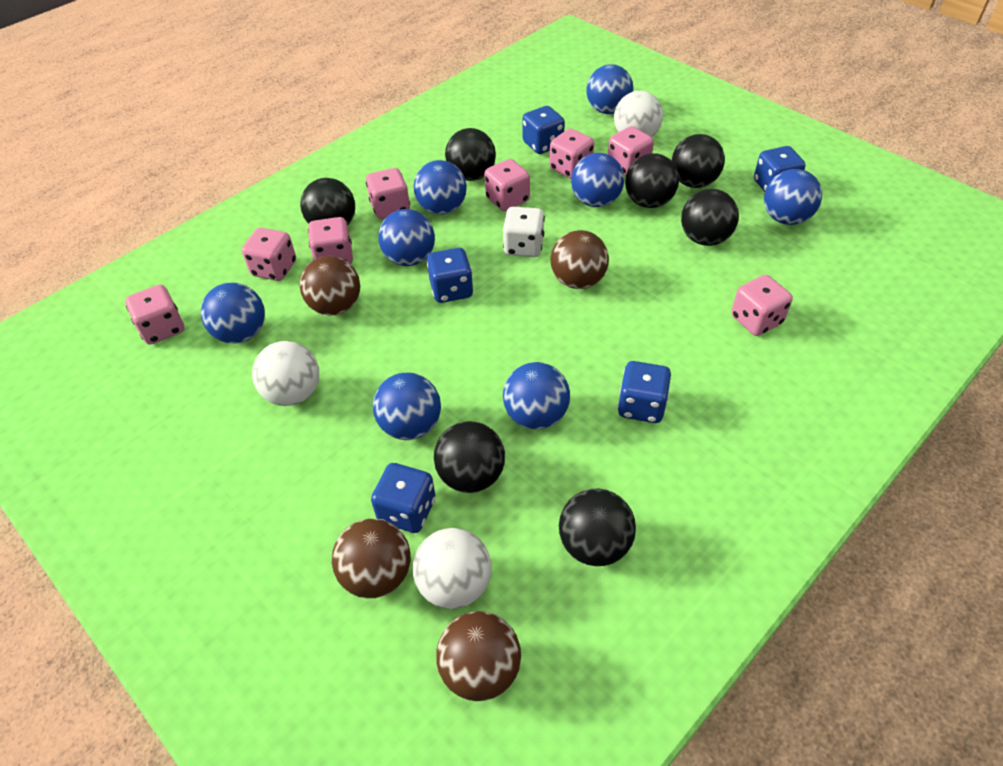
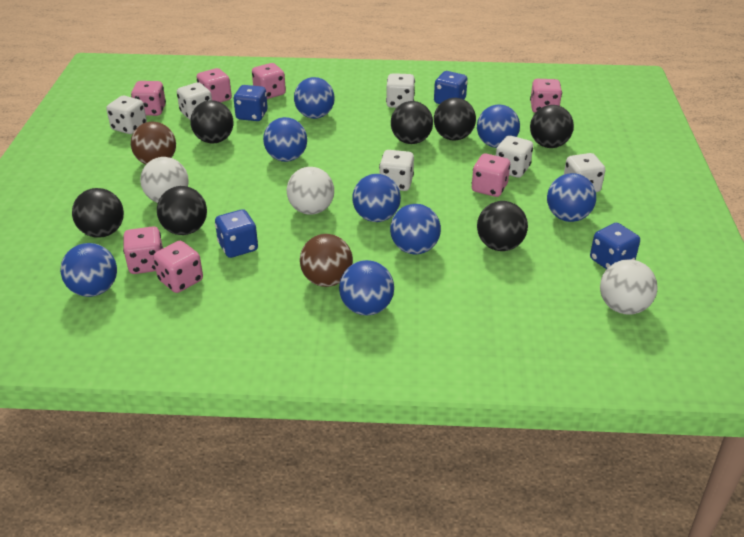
blue dice: [371,463,436,533] [427,248,473,303] [522,106,565,154] [618,361,671,423] [754,146,806,192] = 5 -> [215,209,258,258] [234,85,268,121] [434,71,468,104] [590,223,640,269] = 4
brown ball: [300,256,360,315] [332,519,411,598] [436,611,521,701] [550,230,609,289] = 4 -> [131,122,176,164] [300,234,353,287] = 2
pink dice: [125,285,184,345] [242,228,296,281] [308,217,353,264] [366,168,410,219] [484,159,530,211] [549,129,594,179] [608,126,654,176] [731,275,793,336] = 8 -> [123,226,163,274] [131,81,166,116] [153,241,203,293] [197,68,232,102] [252,63,286,99] [471,154,510,197] [530,79,562,113] = 7
white dice: [503,207,545,257] = 1 -> [106,96,147,134] [177,82,212,120] [379,150,414,191] [386,73,415,108] [496,135,533,178] [564,153,605,192] = 6

